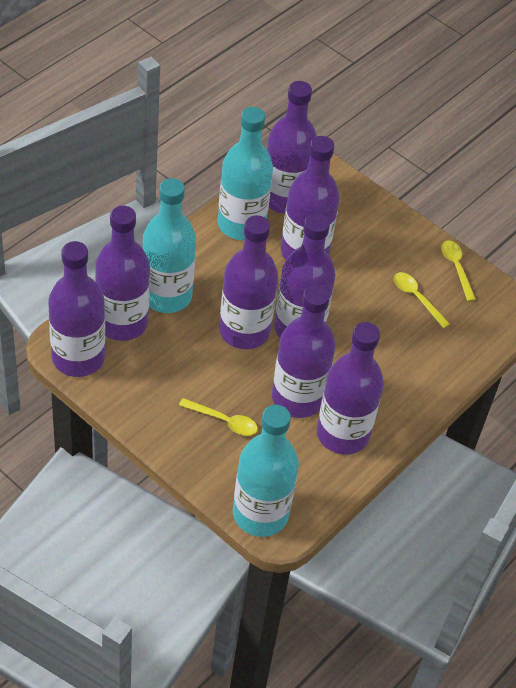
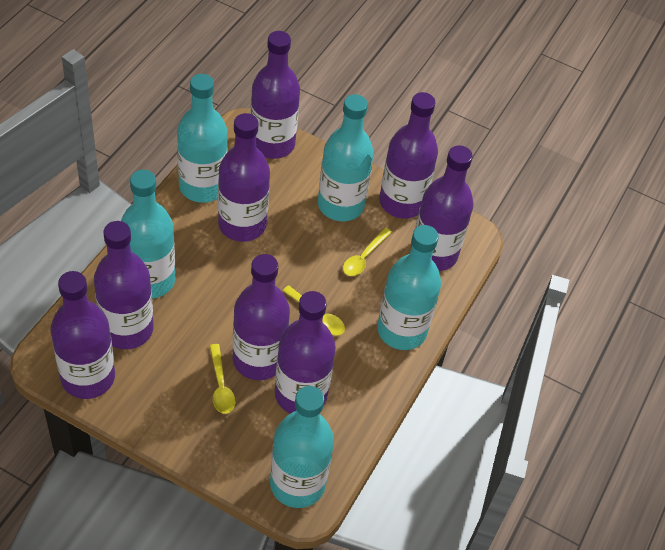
turquoise bottle: [143,178,196,313] [218,107,273,240] [233,405,299,537] = 3 -> [121,170,175,299] [177,74,228,203] [270,386,334,508] [318,94,374,221] [377,225,441,350] = 5

